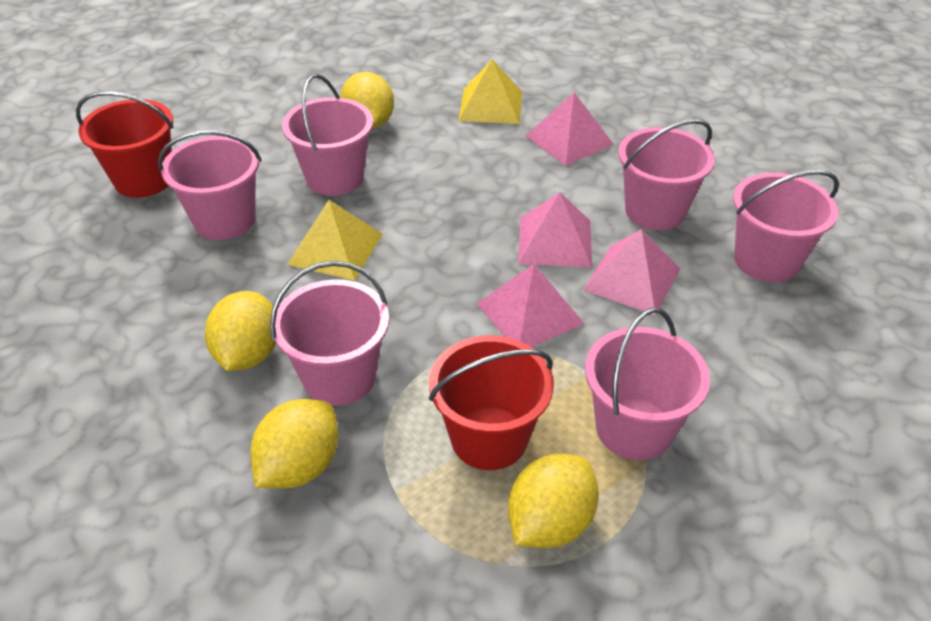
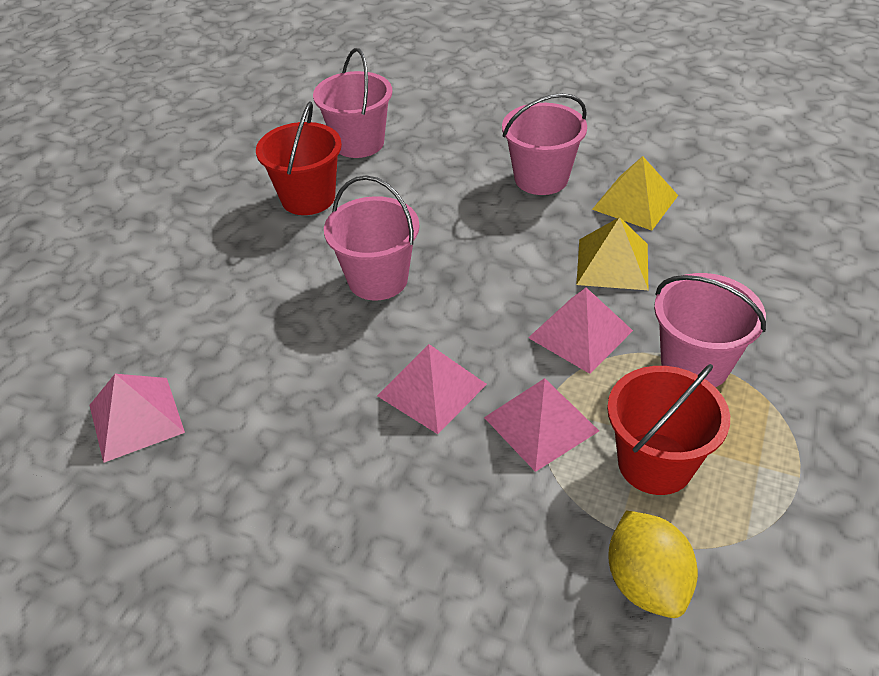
pink bucket: [158,130,262,240] [270,261,389,406] [282,74,373,196] [585,307,710,460] [618,119,715,230] [733,170,839,282] = 6 -> [313,48,392,158] [324,175,419,301] [502,93,587,195] [654,273,766,387] = 4
yellow lemon: [205,291,276,371] [250,399,339,488] [340,72,394,129] [508,454,599,548] = 4 -> [608,511,698,618] = 1

